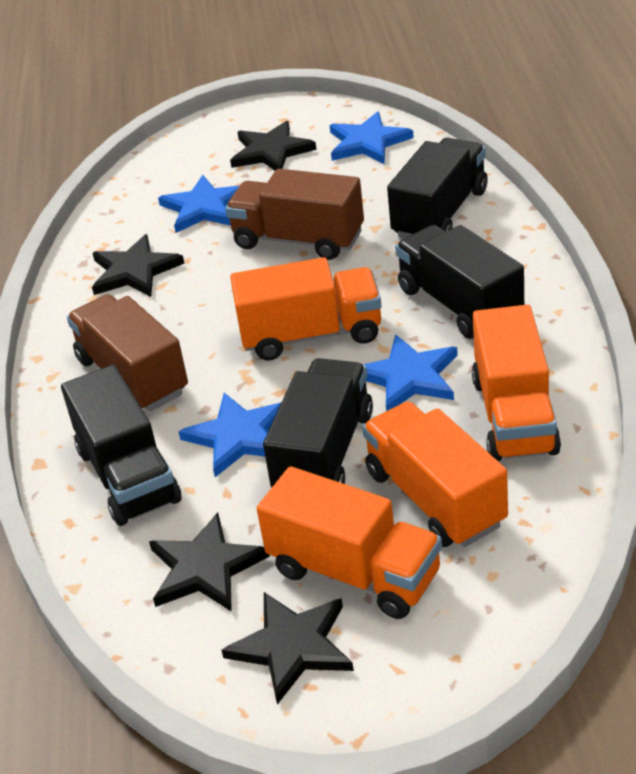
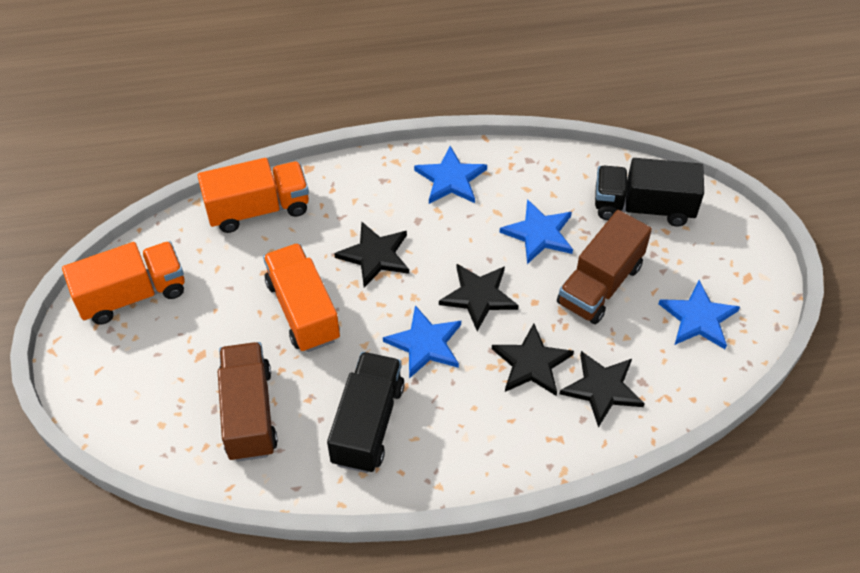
black truck: [61,365,181,526] [263,358,373,488] [387,138,488,238] [395,225,524,339] = 4 -> [327,352,405,473] [595,158,704,227] = 2
orange truck: [230,257,382,360] [257,466,442,619] [362,401,508,547] [472,305,561,461] = 4 -> [62,241,185,325] [197,158,309,233] [263,243,340,352] = 3

